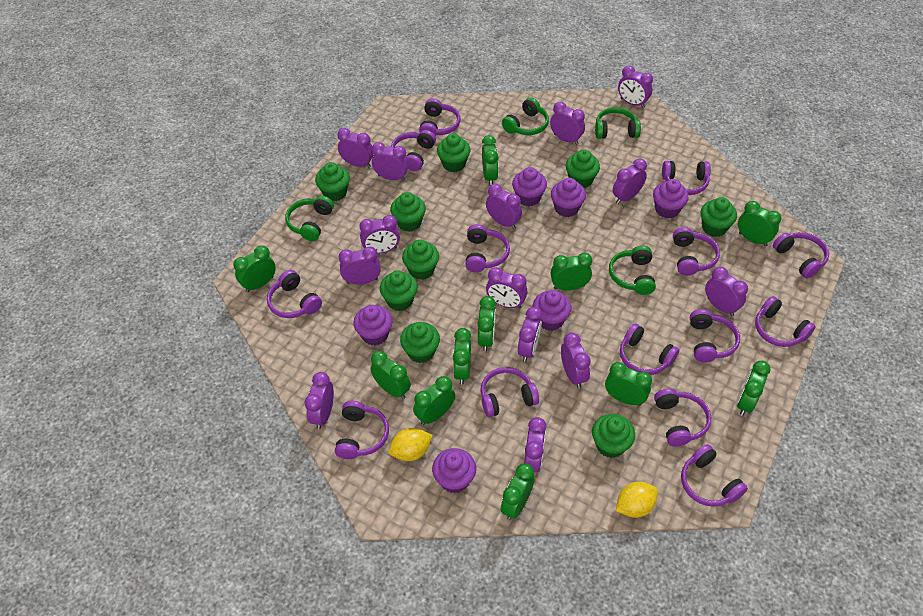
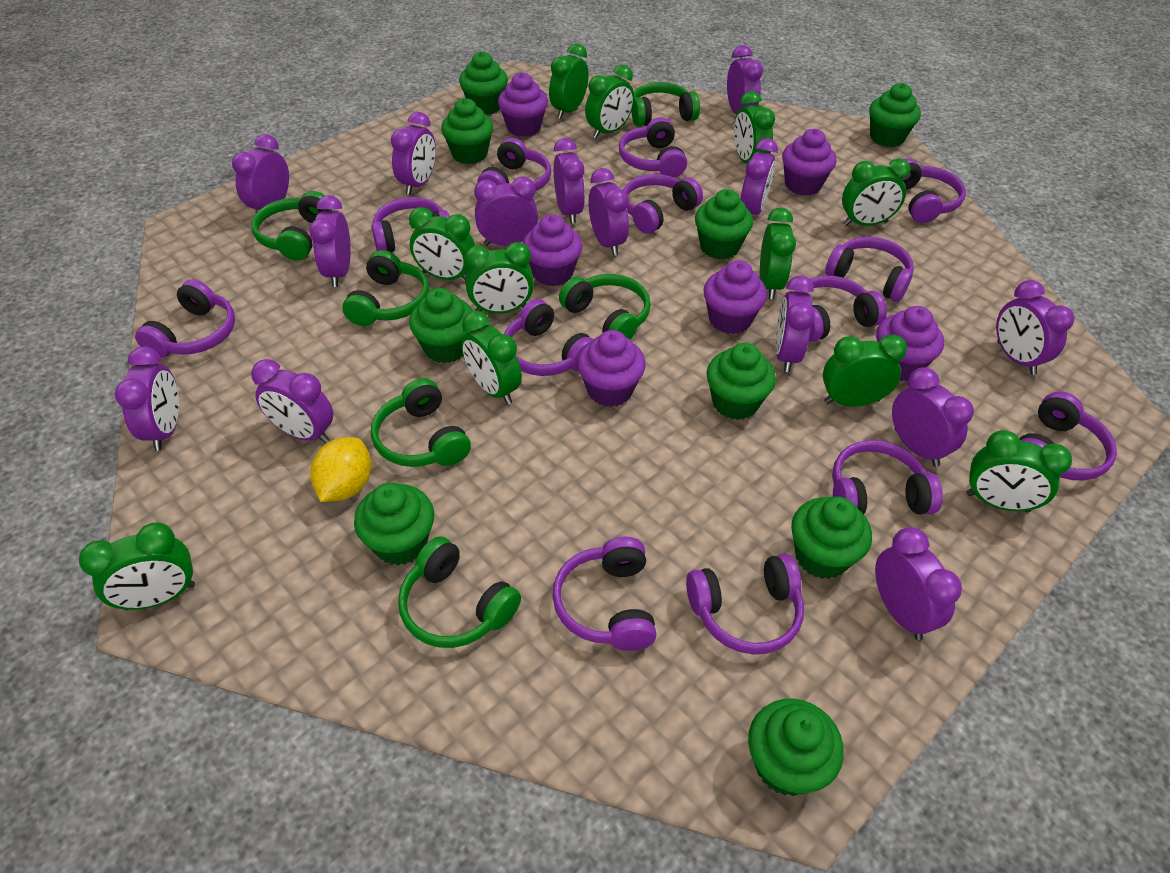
green headphones: [285,196,334,241] [502,97,549,135] [595,107,641,139] [609,245,656,295] = 4 -> [252,191,332,261] [342,250,429,326] [371,378,471,467] [398,536,521,648] [559,274,651,340] [631,82,700,127] = 6
purple headphones: [267,270,322,318] [335,401,389,459] [391,130,436,171] [419,98,460,136] [465,224,510,272] [481,367,539,417] [620,323,679,375] [654,388,711,447] [662,161,711,195] [673,227,720,276] [681,444,748,507] [690,309,740,363] [755,296,816,347] [773,232,829,279] = 14 -> [135,279,235,358] [371,197,450,253] [477,138,551,191] [504,299,594,376] [552,537,656,651] [619,117,687,178] [623,174,703,234] [686,554,804,655] [796,275,887,342] [825,237,914,302] [832,440,943,515] [900,158,966,223] [1019,391,1117,480] = 13
yellow lemon: [389,428,433,461] [616,482,658,518] = 2 -> [310,437,371,502] = 1

